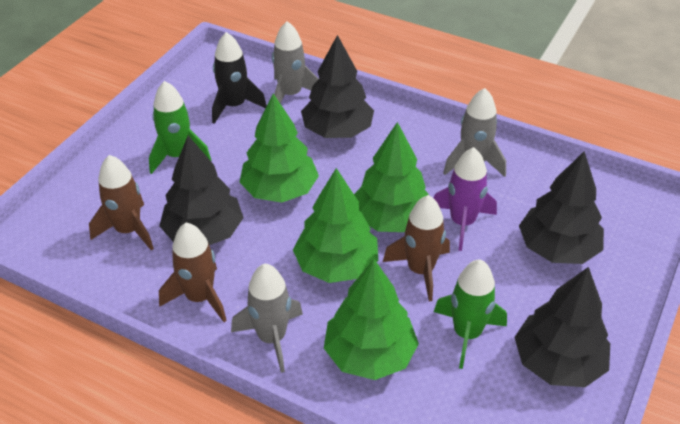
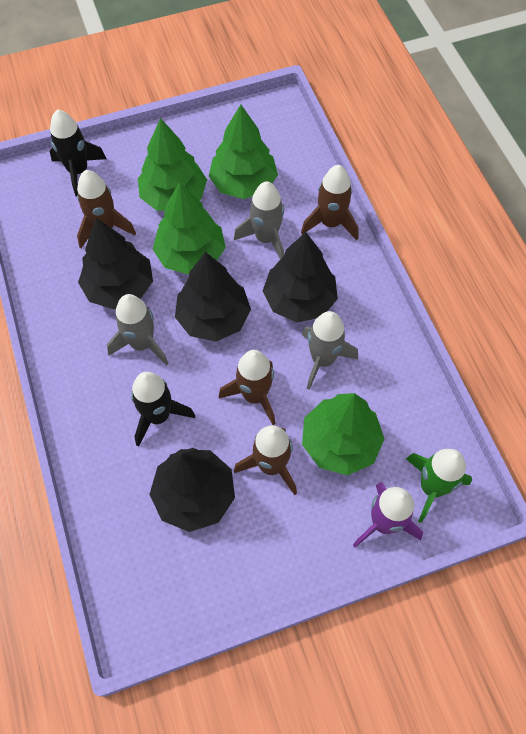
black rocket: [212,32,267,124] = 1 -> [50,109,106,197] [131,372,195,447] = 2
brown rocket: [89,155,154,251] [159,223,227,322] [383,195,450,301] = 3 -> [77,170,136,248] [219,350,275,425] [234,425,297,496] [301,165,358,240] = 4
green rocket: [149,81,211,174] [434,259,507,369] = 2 -> [406,449,472,523] = 1

